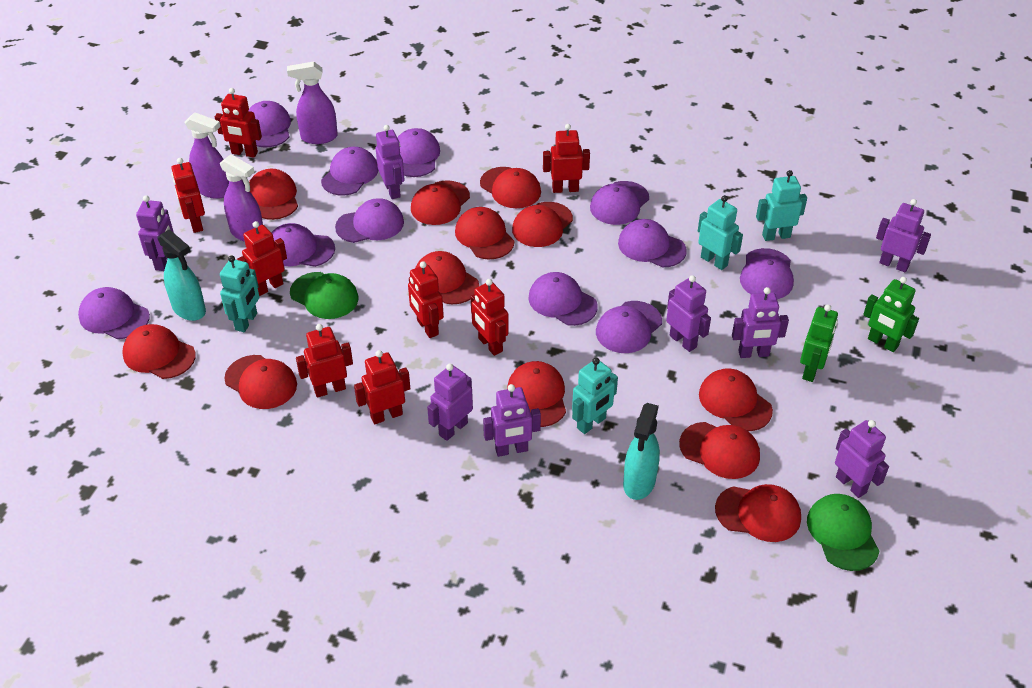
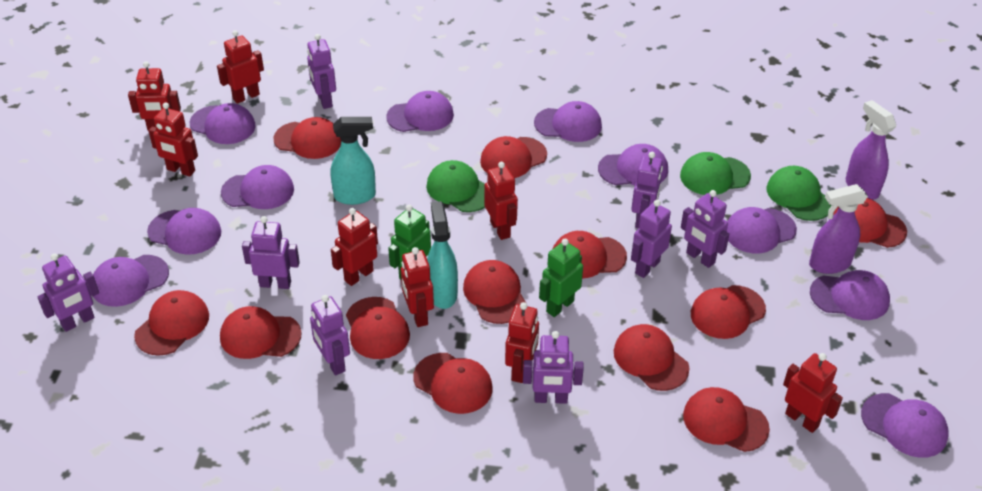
green cap: [290,272,358,319] [807,494,879,571] = 2 -> [426,160,485,212] [680,152,751,195] [767,166,832,221] = 3
purple cap: [78,287,150,339] [249,101,291,148] [271,223,335,267] [321,147,378,196] [335,198,404,243] [397,128,440,177] [529,272,598,326] [590,181,649,225] [596,301,662,353] [618,219,687,267] [740,248,794,299] = 11 -> [93,255,169,307] [147,208,221,255] [190,103,256,144] [221,165,294,209] [386,91,454,132] [534,101,602,142] [598,144,668,185] [727,207,797,253] [810,270,890,320] [861,393,949,458] = 10
purple spray bottle: [185,112,229,199] [220,154,263,242] [287,62,338,144] = 3 -> [809,184,868,274] [846,100,896,200] = 2
turquoise robot: [220,255,260,332] [572,358,618,434] [698,195,743,270] [756,170,807,241] = 4 -> none = 0

